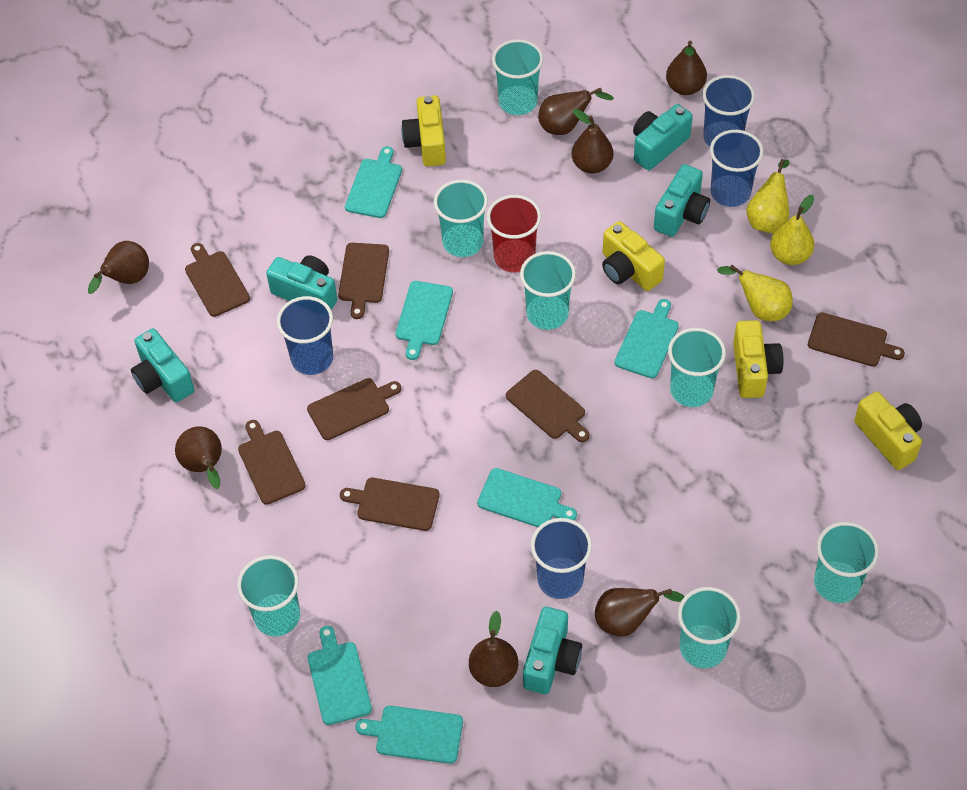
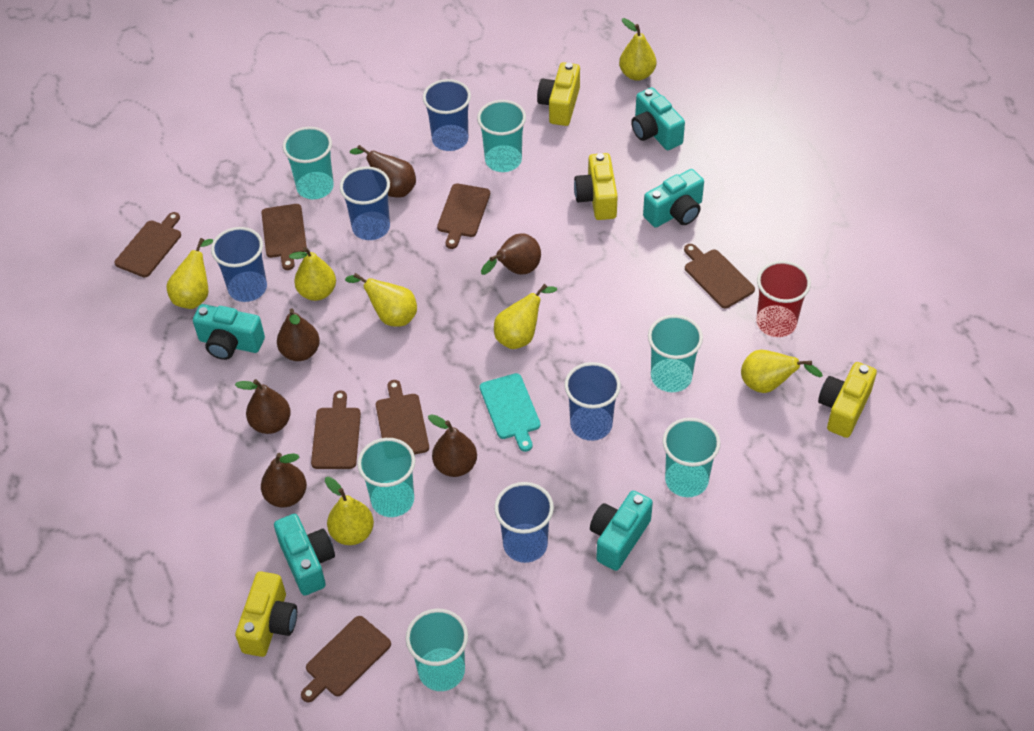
blue cup: [277,296,333,375] [531,518,592,599] [702,75,755,147] [710,130,764,207] = 4 -> [211,227,267,302] [340,167,390,240] [423,79,471,151] [494,482,554,563] [564,362,621,441] = 5
brown pear: [88,241,149,294] [175,426,222,489] [469,611,518,687] [538,88,614,135] [572,109,613,173] [595,588,685,637] [666,41,707,95] = 7 -> [235,379,291,434] [261,453,307,507] [277,309,320,361] [350,145,416,198] [428,414,477,477] [481,233,541,275] = 6
turquoise cup: [237,555,300,636] [434,180,488,257] [492,39,543,115] [520,251,576,330] [668,328,726,407] [678,587,741,669] [814,522,879,603] = 7 -> [283,127,334,199] [357,438,415,517] [405,609,468,691] [477,100,526,172] [648,315,703,392] [662,418,721,497] = 6
turquoise cutting board: [308,626,372,725] [345,146,402,218] [355,706,463,764] [396,281,453,360] [477,468,577,527] [614,299,679,378] = 6 -> [480,373,541,452] = 1
yellow pear: [717,265,793,321] [746,159,789,233] [770,195,814,265] = 3 -> [166,238,214,309] [289,247,336,301] [325,477,374,545] [345,273,417,327] [494,284,557,349] [619,18,656,81] [741,350,823,393] = 7

